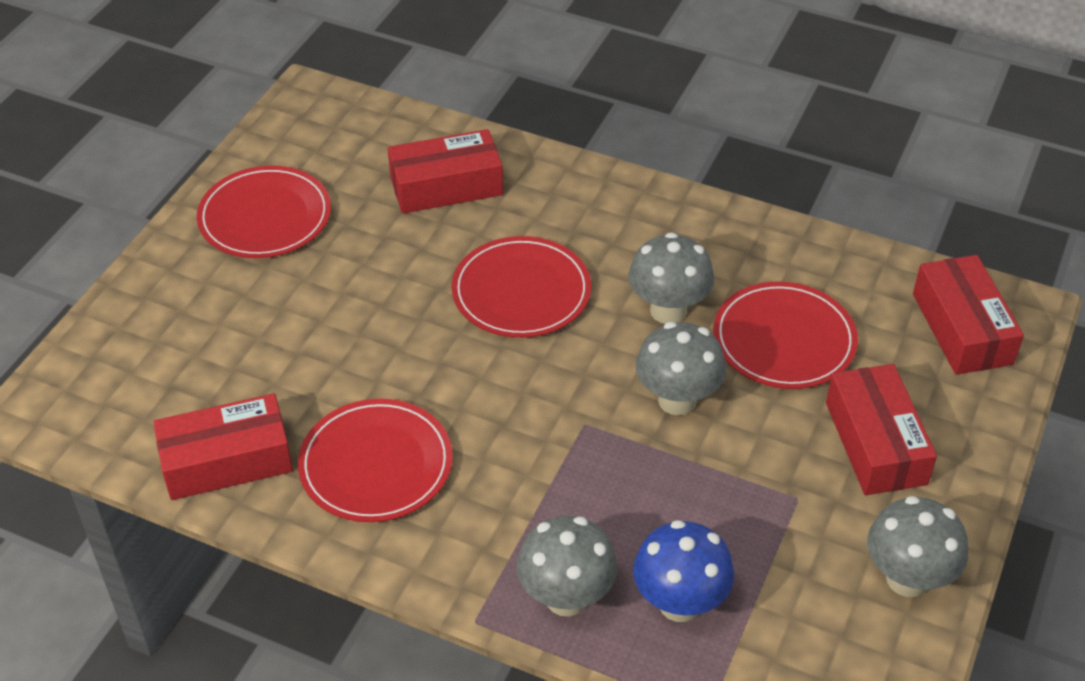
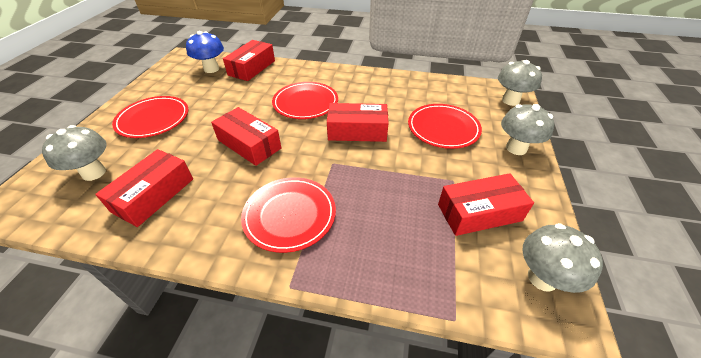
red box: [153,393,293,500] [388,129,503,214] [826,364,937,495] [913,255,1024,375] = 4 -> [95,149,193,227] [211,107,281,166] [223,40,275,81] [327,103,389,142] [438,173,534,236] = 5

